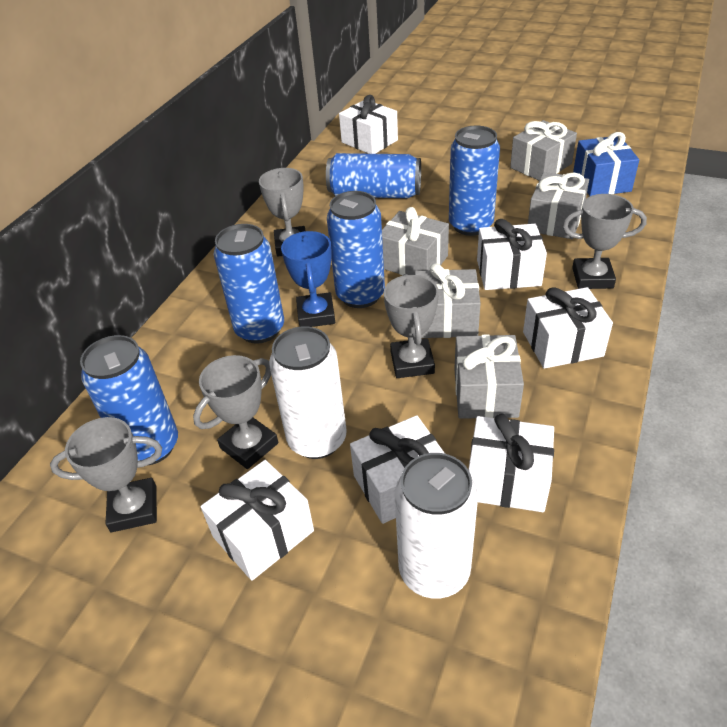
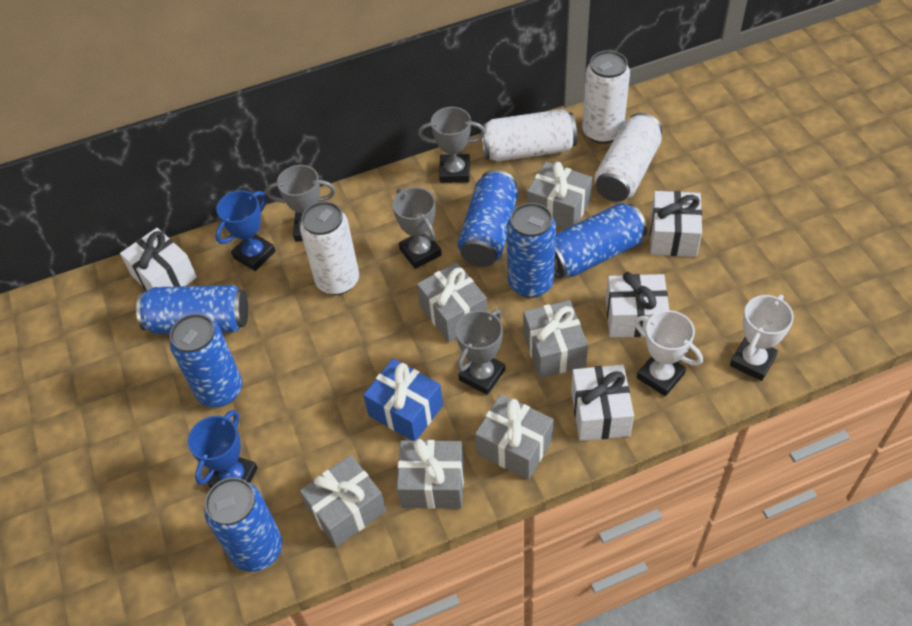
blue can: [80,335,178,466] [214,224,284,344] [326,153,421,198] [327,191,385,308] [449,126,500,236] = 5 -> [136,285,248,334] [170,314,242,407] [204,478,282,572] [458,170,518,267] [507,203,556,298] [554,203,647,278] = 6
blue trophy: [281,231,335,327] = 1 -> [188,410,258,488] [215,190,276,271] = 2
grey gift: [382,207,449,275] [415,263,481,338] [454,334,524,419] [510,120,577,180] [528,172,589,239] = 5 -> [300,455,386,547] [397,439,464,509] [417,262,487,342] [475,394,554,480] [523,300,588,378] [527,162,592,229] = 6
grey trophy: [50,417,162,532] [193,355,278,469] [259,168,306,257] [384,274,439,378] [562,194,647,289] = 5 -> [266,165,336,242] [393,187,442,269] [418,107,486,183] [456,309,505,395] = 4
white can: [269,326,347,459] [395,453,478,599] = 2 -> [300,201,359,295] [481,109,577,162] [582,50,630,144] [594,113,662,202] = 4
white gift: [201,460,314,581] [339,95,398,154] [350,415,445,524] [469,414,554,512] [477,219,547,290] [523,287,613,369] = 6 -> [120,228,197,291] [571,365,634,441] [606,272,669,337] [650,191,702,257] = 4
white trophy: none = 0 -> [634,310,703,396] [730,294,794,381] = 2

